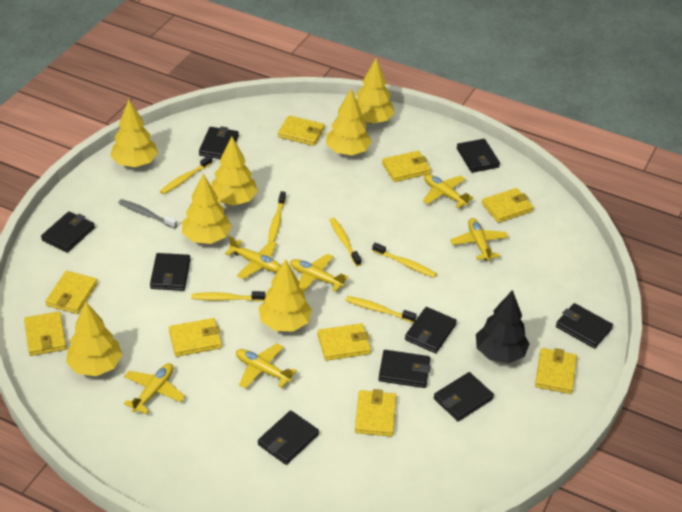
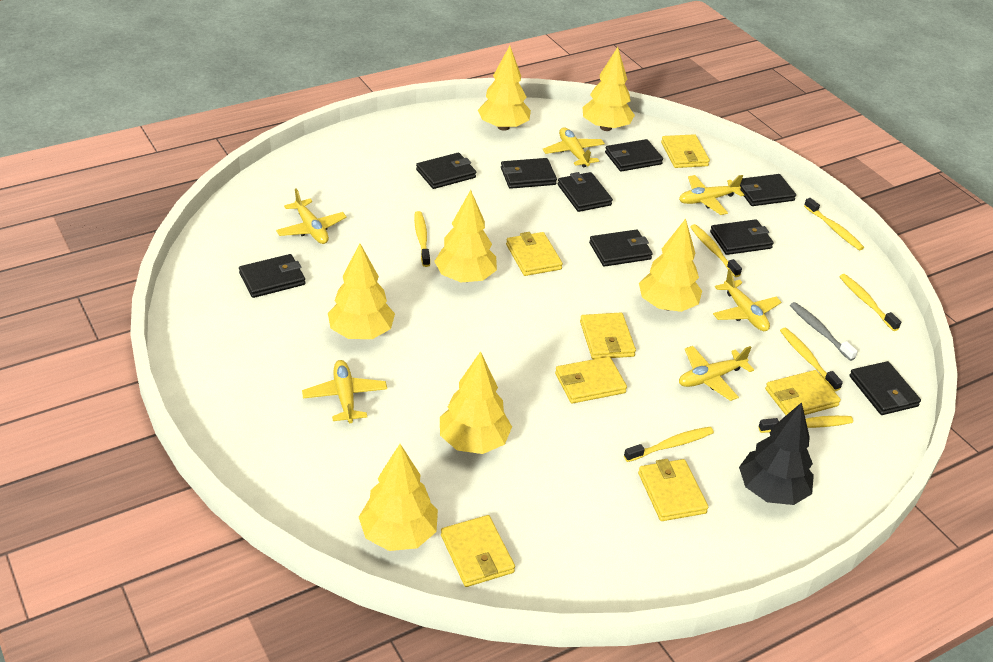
yellow toothbrush: [160,156,212,194] [191,291,265,301] [268,191,286,242] [330,218,362,266] [345,296,417,323] [372,242,437,278] = 6 -> [414,211,430,267] [624,427,714,462] [690,224,742,277] [758,416,853,433] [780,328,843,391] [804,198,864,250] [839,274,901,331] = 7
yellow wallet: [24,311,67,356] [45,271,98,314] [169,318,222,357] [278,115,325,146] [318,323,371,361] [355,389,396,437] [382,151,431,182] [482,188,534,223] [535,348,577,394] = 9 -> [441,515,515,587] [506,232,563,276] [555,357,627,404] [580,312,636,359] [638,459,709,521] [661,134,710,168] [765,370,841,415] = 7

